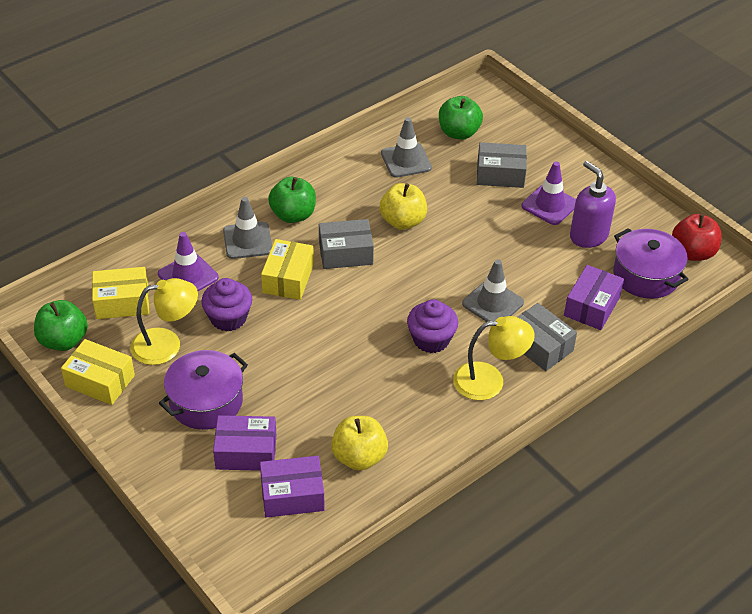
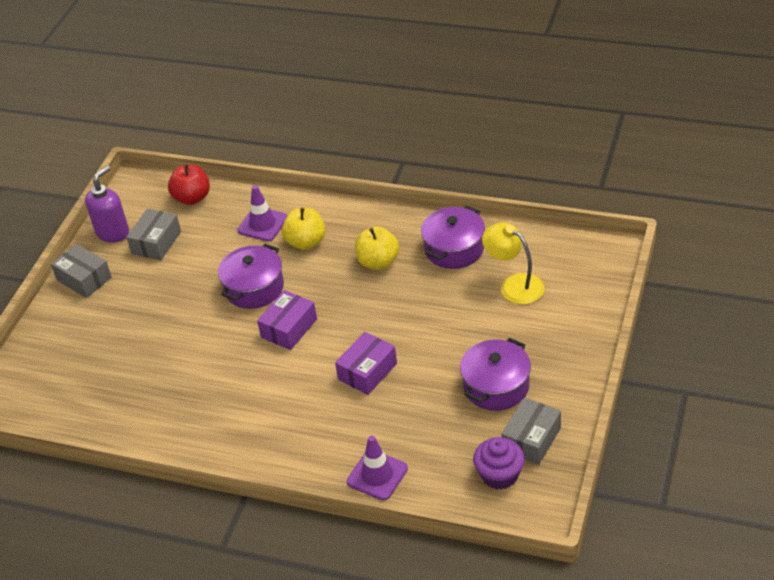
green apple: [34,300,88,351] [268,177,316,223] [439,96,483,140] = 3 -> none = 0
grey traffic cone: [223,197,272,259] [381,117,432,178] [462,259,524,322] = 3 -> none = 0
purple box: [213,415,276,471] [260,456,325,517] [564,265,624,330] = 3 -> [257,290,317,350] [335,332,397,395] = 2
purple cupcake: [201,278,252,331] [407,299,458,353] = 2 -> [473,437,525,490] = 1
purple pot: [159,350,248,430] [613,228,688,299] = 2 -> [218,244,284,309] [421,206,485,269] [460,338,531,411] = 3
yellow box: [61,339,135,405] [92,267,149,319] [261,239,314,300] = 3 -> none = 0
yellow lamp: [131,278,198,365] [453,316,535,400] = 2 -> [482,222,545,304] = 1

